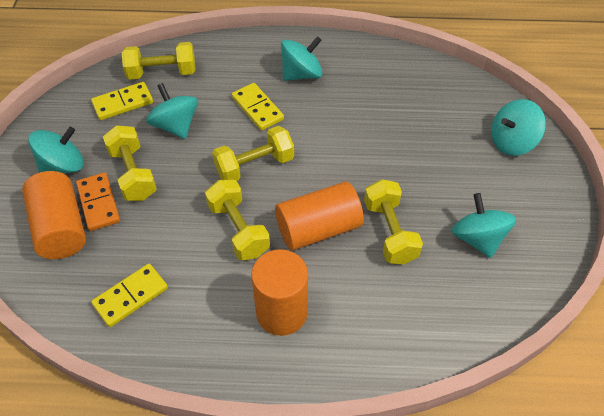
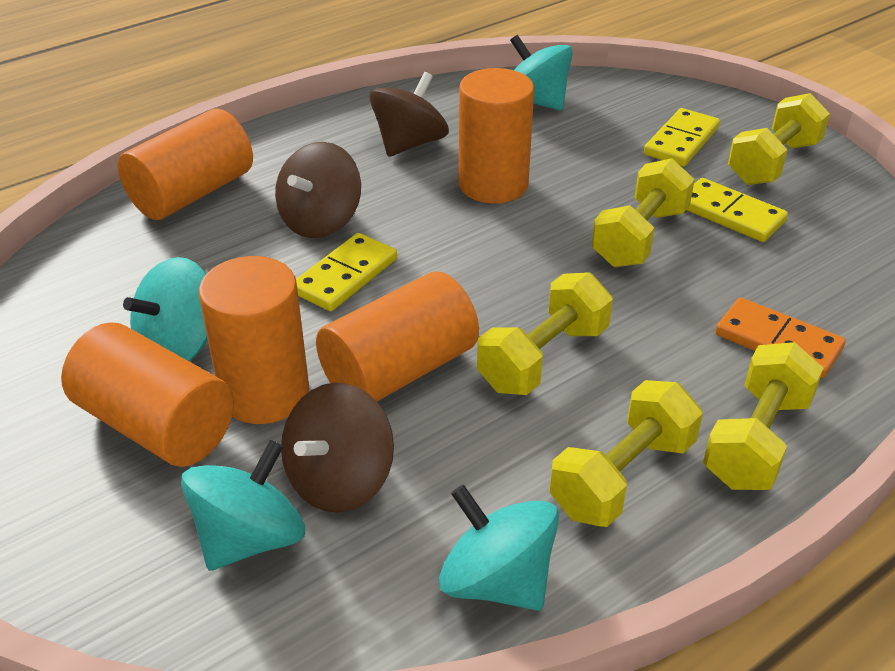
brown spinning top: none = 0 -> [275,142,361,238] [281,383,394,513] [369,72,449,157] = 3
orange cylinder: [22,171,86,259] [251,249,308,336] [275,182,364,250] = 3 -> [61,323,234,467] [118,109,253,220] [199,256,309,424] [316,271,479,402] [459,68,534,203] = 5
turquoise spinning top: [28,127,84,173] [146,83,198,139] [281,36,322,81] [452,193,516,258] [491,99,546,156] = 5 -> [123,257,208,361] [181,440,305,571] [439,485,559,611] [510,35,573,110] = 4

